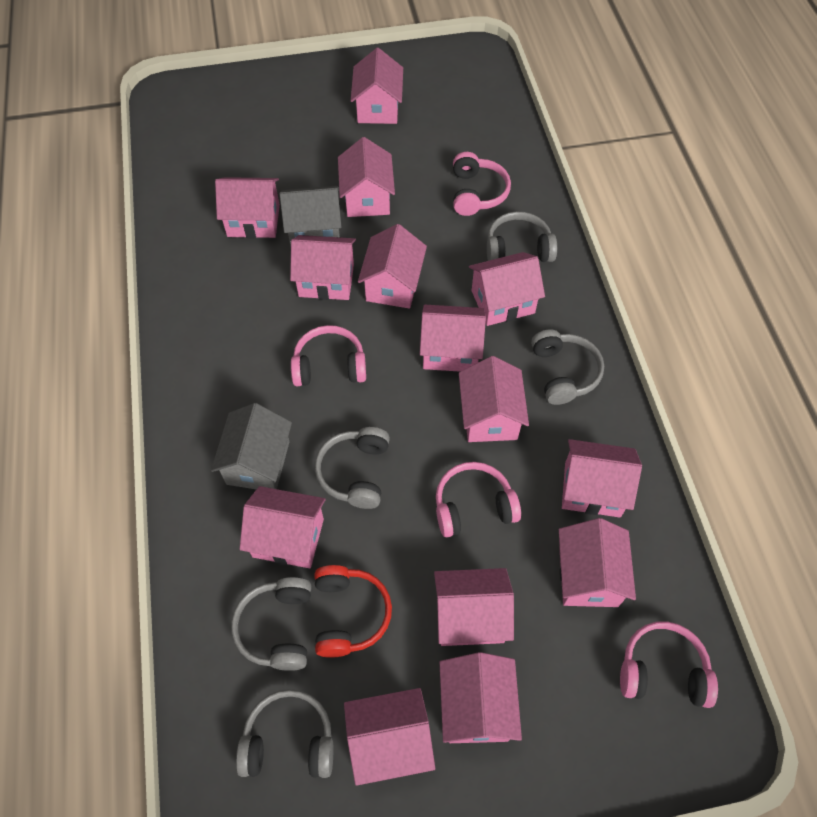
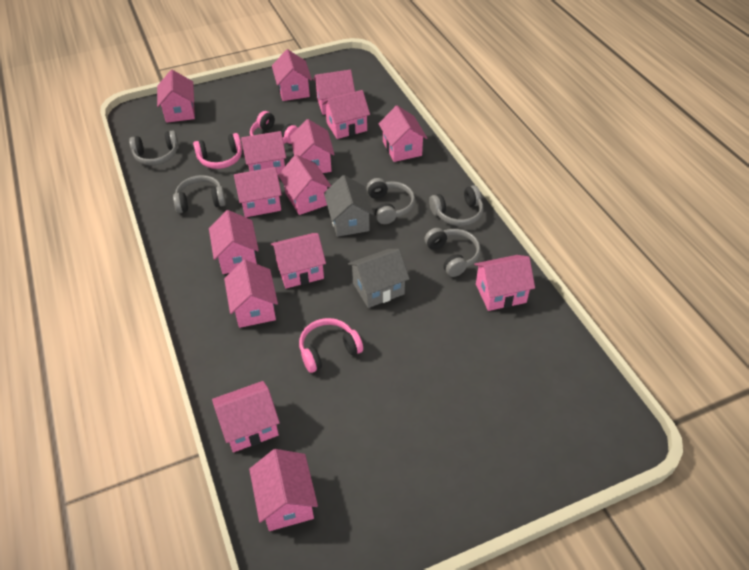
pink headphones: [291,325,366,386] [436,462,521,537] [453,152,511,216] [620,621,718,708] = 4 -> [193,133,242,169] [250,111,298,144] [299,318,363,373] = 3
pink house: [215,177,280,238] [240,486,326,568] [290,235,356,300] [338,137,395,217] [344,688,435,786] [351,48,403,124] [358,224,427,309] [420,305,486,372] [434,568,514,646] [439,652,522,743] [459,356,529,442] [469,252,545,326] [559,518,636,607] [562,439,642,518] = 14 -> [157,70,195,123] [209,210,259,274] [212,381,280,452] [224,260,278,328] [234,167,282,217] [241,131,286,175] [249,449,318,531] [271,233,326,289] [272,49,312,101] [278,155,331,215] [290,119,335,173] [313,70,355,115] [322,90,370,139] [379,105,427,162] [474,255,535,311] = 15
red headphones: [315,565,392,658] = 1 -> none = 0

